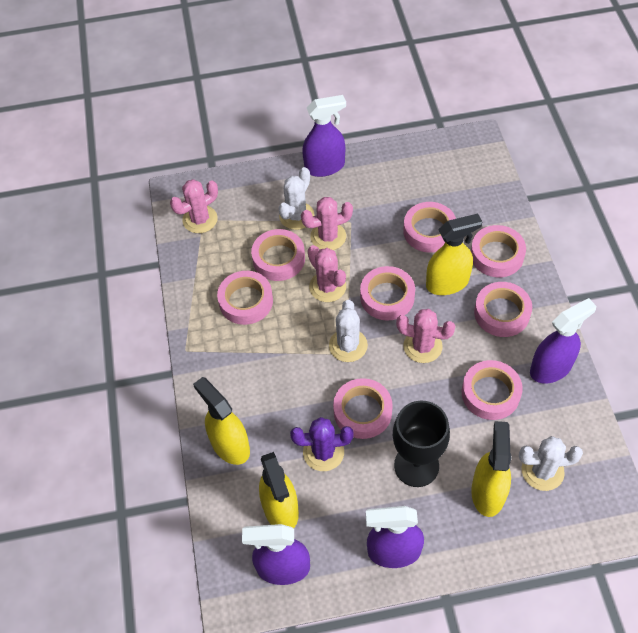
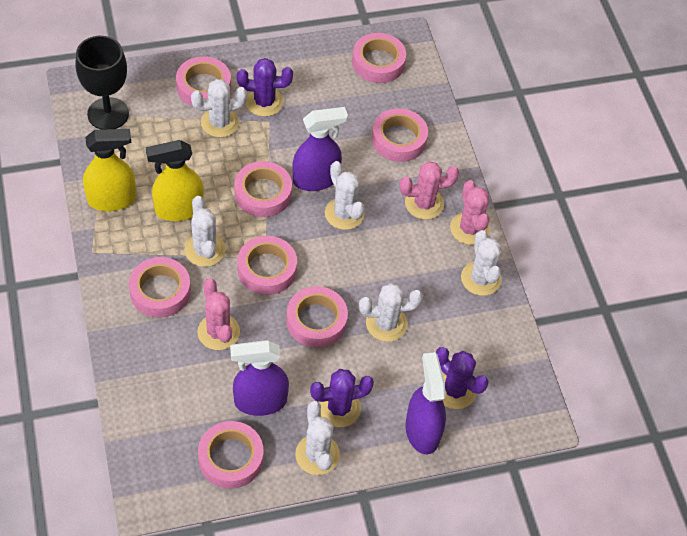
pink cactus: [170,179,218,233] [301,197,353,250] [308,245,346,302] [396,309,455,363] = 4 -> [197,278,240,350] [400,161,459,220] [450,180,490,245] = 3
purple cactus: [290,417,354,471] = 1 -> [237,58,293,117] [310,369,374,427] [436,347,488,409] = 3
purple spray bottle: [242,524,310,585] [302,95,346,177] [366,506,424,568] [530,298,596,384] = 4 -> [230,340,289,416] [292,107,348,191] [405,352,446,454] = 3
white cactus: [279,167,315,230] [329,300,368,362] [519,436,583,491] = 3 -> [185,196,226,267] [191,79,247,137] [295,401,340,475] [325,161,365,230] [359,283,423,342] [461,230,502,296] = 6
yellow spray bottle: [193,377,250,465] [259,452,299,528] [426,214,483,295] [471,421,512,517] = 4 -> [83,129,136,211] [146,140,204,221] = 2

